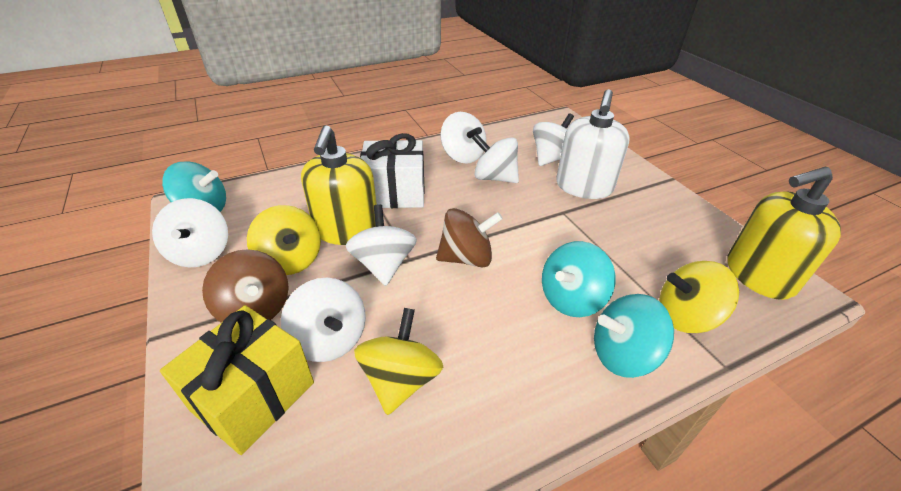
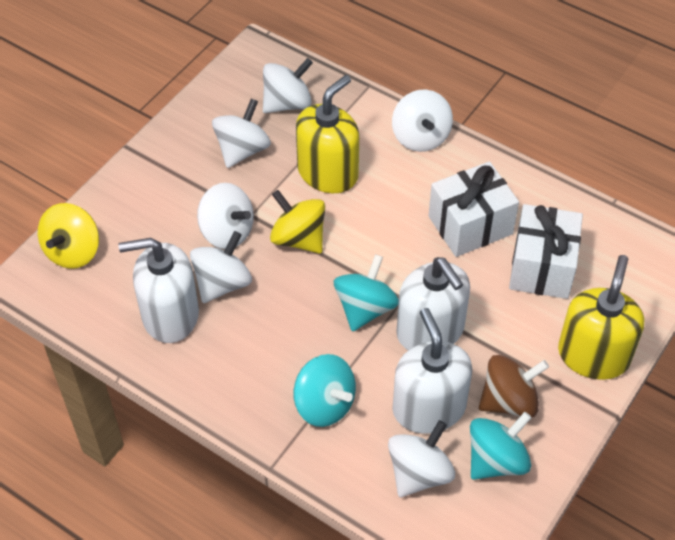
brown spinning top: [202,249,289,323] [436,208,503,267] = 2 -> [479,355,549,417] = 1
white gift: [360,133,425,208] = 1 -> [428,162,519,257] [509,204,583,299] = 2
white soap dispenser: [556,89,630,199] = 1 -> [118,238,199,343] [392,308,472,434] [396,257,470,350] = 3
yellow gift: [160,305,314,455] = 1 -> none = 0
yellow spinning top: [247,205,321,275] [354,308,443,415] [659,261,739,333] = 3 -> [38,203,99,269] [270,190,325,254] = 2

